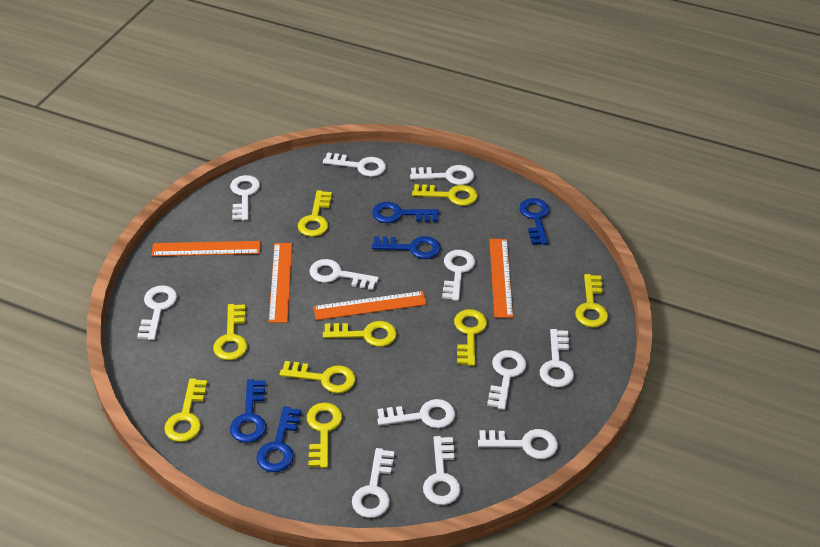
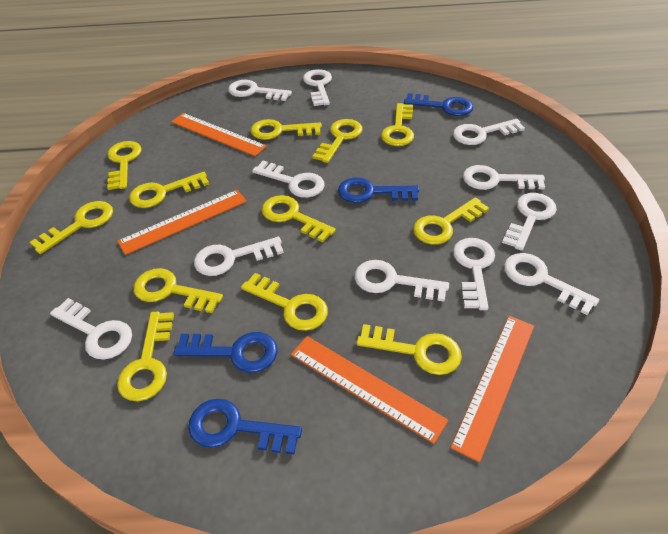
blue key: [230,379,266,443] [256,406,301,472] [372,202,439,223] [372,236,441,259] [519,198,549,245] = 5 -> [174,332,278,373] [188,399,302,454] [338,177,419,203] [404,93,473,116] = 4
white key: [137,285,177,340] [230,175,260,221] [309,259,379,290] [323,152,386,177] [352,448,394,518] [377,399,455,428] [410,165,474,185] [423,436,461,505] [442,250,475,301] [478,429,558,459] [487,350,526,410] [540,329,574,387] = 12 -> [50,298,132,360] [194,237,284,276] [228,80,292,101] [252,161,325,198] [303,69,332,106] [355,260,449,301] [453,119,525,145] [453,238,495,310] [463,165,545,190] [502,193,557,251] [504,253,599,315] = 11
yellow key: [164,378,207,442] [213,304,247,360] [280,361,355,393] [298,190,332,237] [307,402,342,468] [323,321,397,347] [412,184,478,206] [454,309,487,366] [575,274,608,327] = 9 -> [30,201,113,254] [107,141,141,190] [117,312,174,401] [129,172,209,208] [133,268,223,313] [241,273,328,331] [250,119,322,140] [261,195,336,242] [312,119,362,163] [356,324,462,375] [381,103,414,146] [413,197,489,245] = 12

